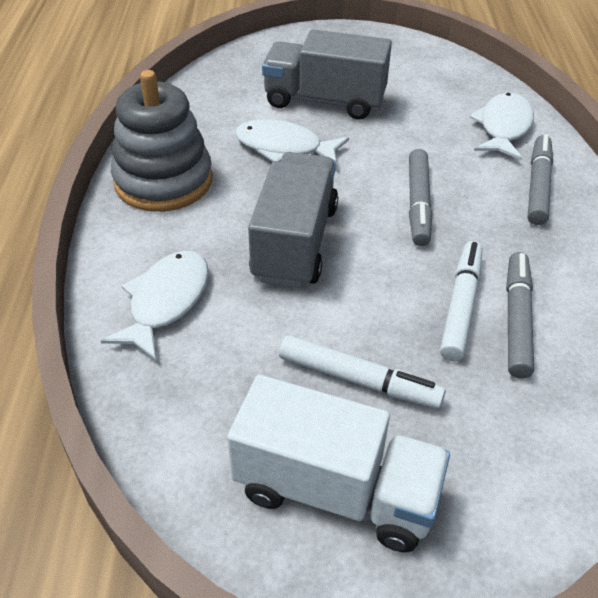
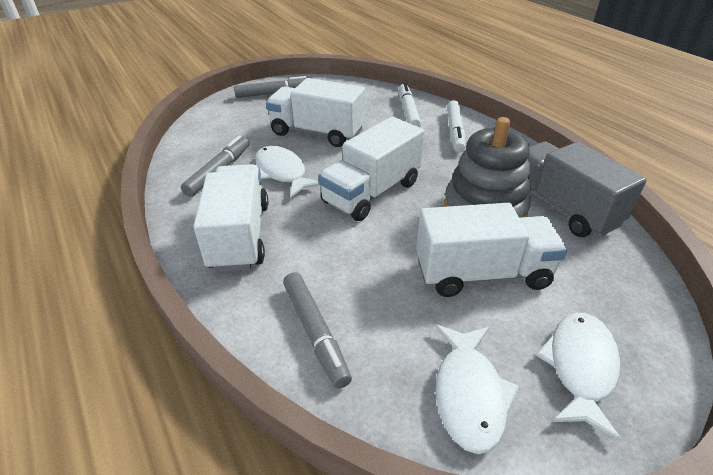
grey truck: [248,152,338,288] [262,29,392,120] = 2 -> [528,141,647,237] = 1
white truck: [227,375,450,552] = 1 -> [193,164,268,272] [266,78,365,147] [318,117,424,221] [416,203,567,297] = 4

